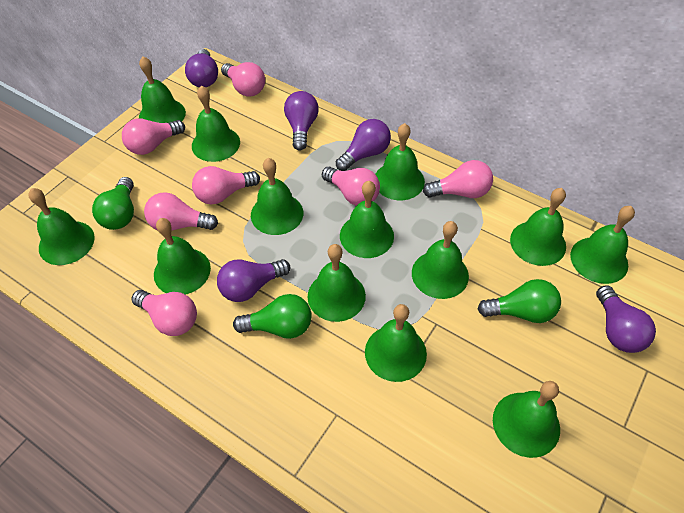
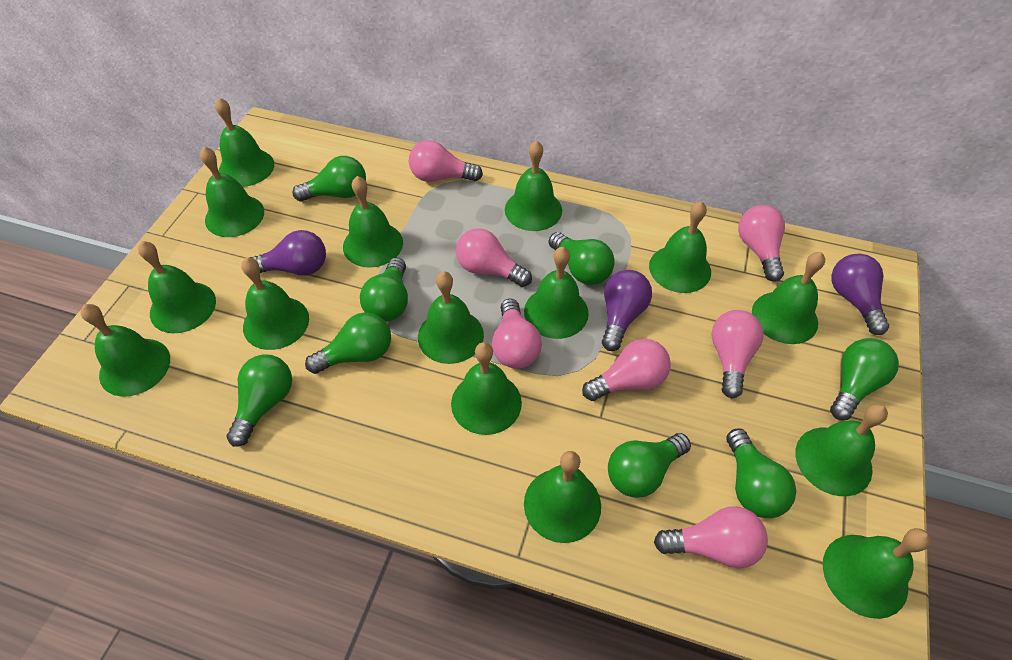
green bell: [29,188,95,265] [139,56,186,123] [154,218,211,295] [192,86,240,162] [251,158,303,235] [308,244,366,322] [340,181,394,258] [365,304,427,382] [375,123,425,200] [412,221,469,299] [493,381,560,458] [510,188,566,266] [570,206,635,284] = 13 -> [80,304,170,397] [138,241,216,333] [200,146,264,237] [215,97,274,187] [241,258,309,350] [343,176,403,268] [418,271,484,364] [451,342,522,435] [505,140,562,231] [524,247,589,339] [524,451,601,543] [649,201,711,293] [752,252,825,344] [795,404,888,496] [823,528,931,619] = 15
green light bulb: [92,177,134,230] [233,294,312,339] [477,279,561,323] = 3 -> [226,354,292,447] [292,156,366,202] [305,312,391,374] [360,257,408,322] [549,232,615,285] [608,433,691,498] [726,429,796,518] [830,338,899,420] = 8
purple light bulb: [185,49,218,87] [217,259,290,302] [284,91,319,151] [336,119,391,171] [596,285,656,353] = 5 -> [250,230,326,276] [602,270,652,351] [831,254,889,335] = 3

